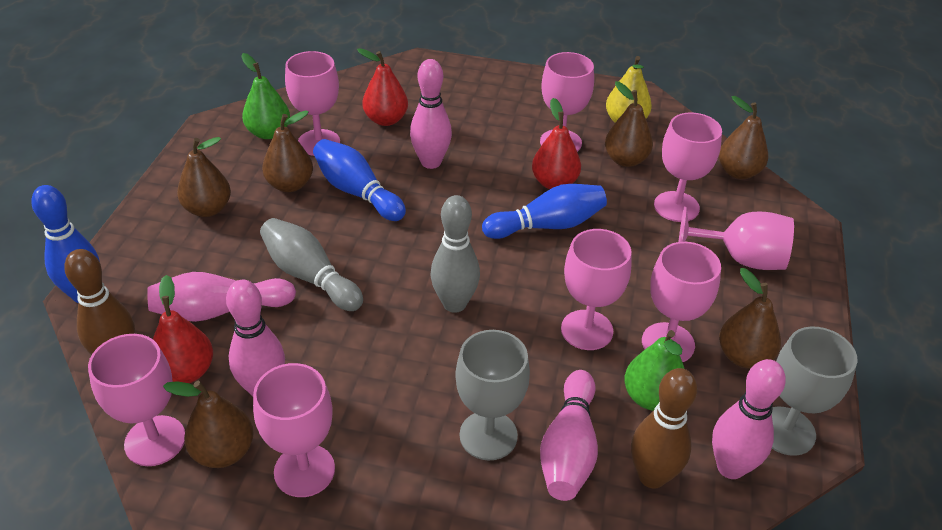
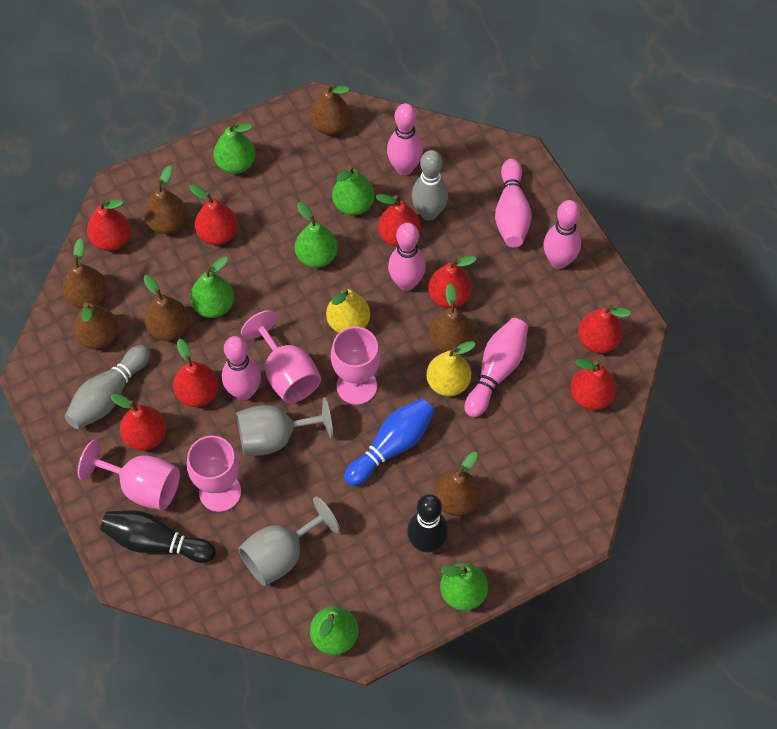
black bowling pin: none = 0 -> [100,510,216,563] [407,494,448,553] = 2
blue bowling pin: [31,185,100,303] [313,139,406,221] [482,184,607,239] = 3 -> [344,398,435,486] = 1
brown bowling pin: [64,249,135,355] [631,368,697,488] = 2 -> none = 0
brown pear: [163,381,254,468] [177,137,231,217] [262,110,313,192] [605,81,653,167] [719,96,769,179] [719,268,781,369] = 6 -> [62,238,107,309] [73,302,118,349] [143,275,189,341] [144,165,187,234] [309,83,351,135] [429,283,473,352] [434,452,481,516] = 7
green pear: [241,53,290,139] [624,330,685,411] = 2 -> [190,256,234,318] [214,122,256,174] [295,202,338,268] [310,606,359,655] [332,166,375,215] [440,563,488,610] = 6
pink bowling pin: [147,272,296,322] [226,280,285,397] [410,59,452,169] [540,370,598,501] [712,359,786,479] = 5 -> [222,336,261,400] [387,103,423,175] [388,223,426,291] [465,318,528,418] [495,159,532,247] [544,200,581,269] = 6
pink goblet: [88,334,185,466] [253,363,335,497] [285,51,340,156] [540,52,594,152] [561,229,632,350] [642,242,721,362] [654,113,722,222] [678,207,794,270] = 8 -> [78,440,180,510] [187,436,241,512] [241,310,321,403] [331,327,381,405] = 4
red pear: [153,275,213,383] [357,48,408,126] [532,98,581,189] = 3 -> [87,199,131,251] [111,394,166,451] [173,339,219,407] [189,184,238,245] [376,194,421,247] [428,256,477,309] [570,359,616,410] [578,304,631,353] = 8
yellow pear: [606,56,652,123] = 1 -> [326,288,370,333] [426,341,476,396] = 2

